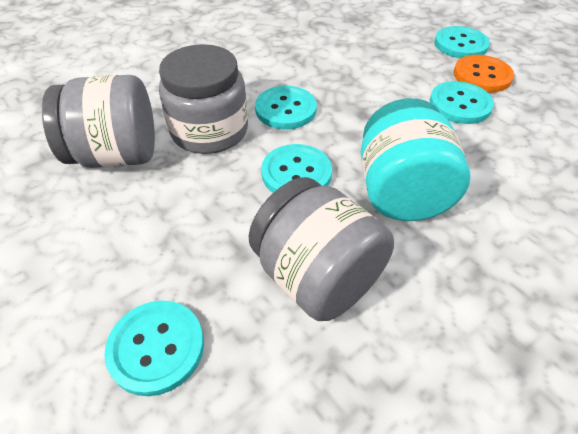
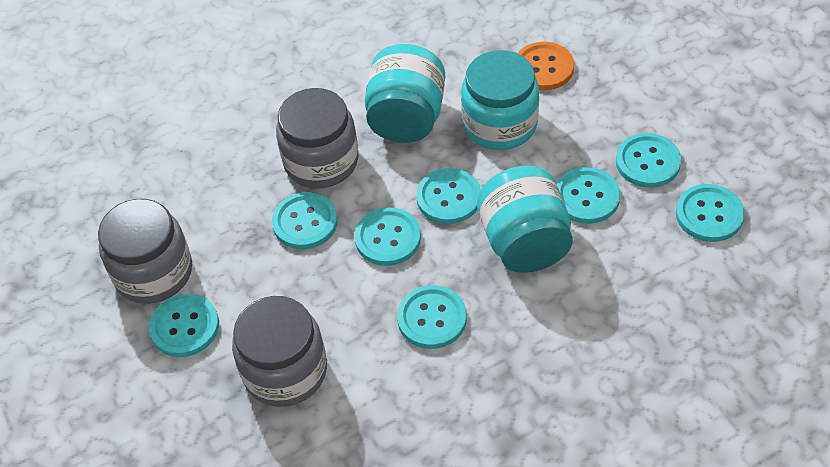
turquoise button: [104,301,204,396] [255,86,317,129] [261,144,332,193] [429,81,494,124] [434,26,490,58] = 5 -> [149,294,219,357] [272,192,338,249] [354,207,421,266] [397,285,467,349] [416,168,481,224] [556,167,620,224] [616,133,681,188] [676,184,744,242] = 8
turquoise jar: [361,98,470,221] = 1 -> [365,44,445,143] [461,50,539,150] [477,166,573,273] = 3

